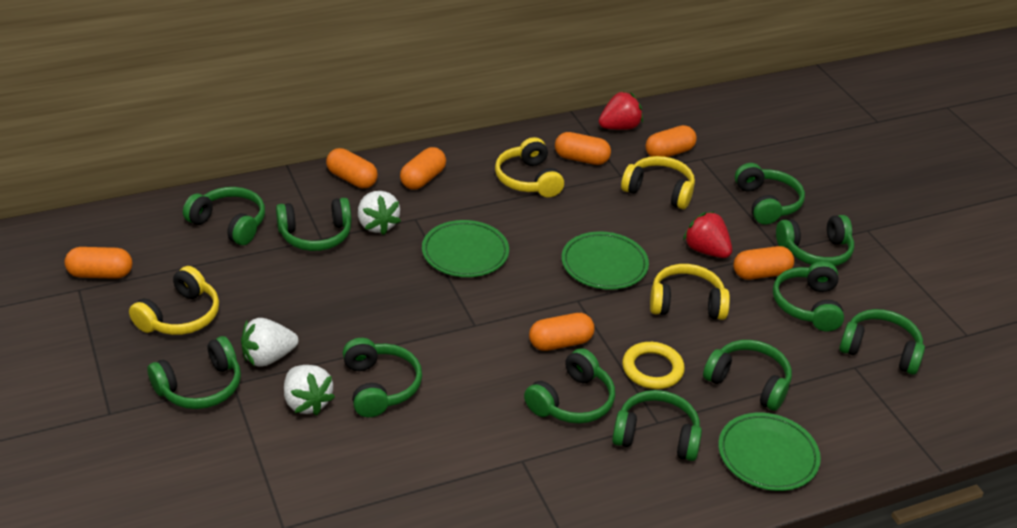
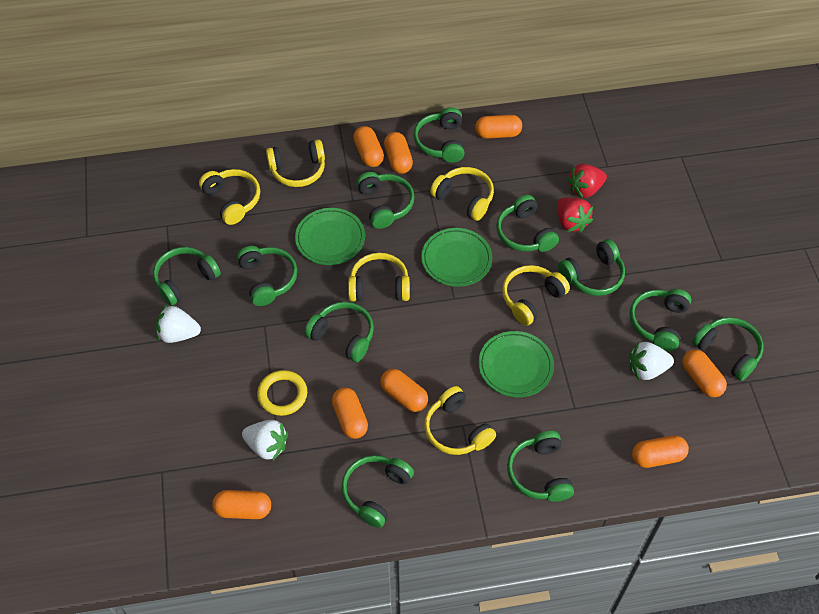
orange capsule: [64,247,132,279] [326,148,378,188] [400,147,446,190] [529,313,595,351] [555,132,611,165] [645,125,697,157] [733,246,794,280] = 7 -> [212,490,271,519] [332,387,368,439] [353,126,384,167] [380,369,428,412] [384,132,413,174] [475,115,522,139] [632,435,689,468] [682,349,727,398] = 8
yellow headphones: [129,266,219,335] [495,137,564,197] [621,156,695,209] [650,264,730,320] = 4 -> [199,169,260,225] [266,139,325,187] [348,253,410,301] [424,386,496,455] [430,167,494,221] [502,265,570,326] = 6

